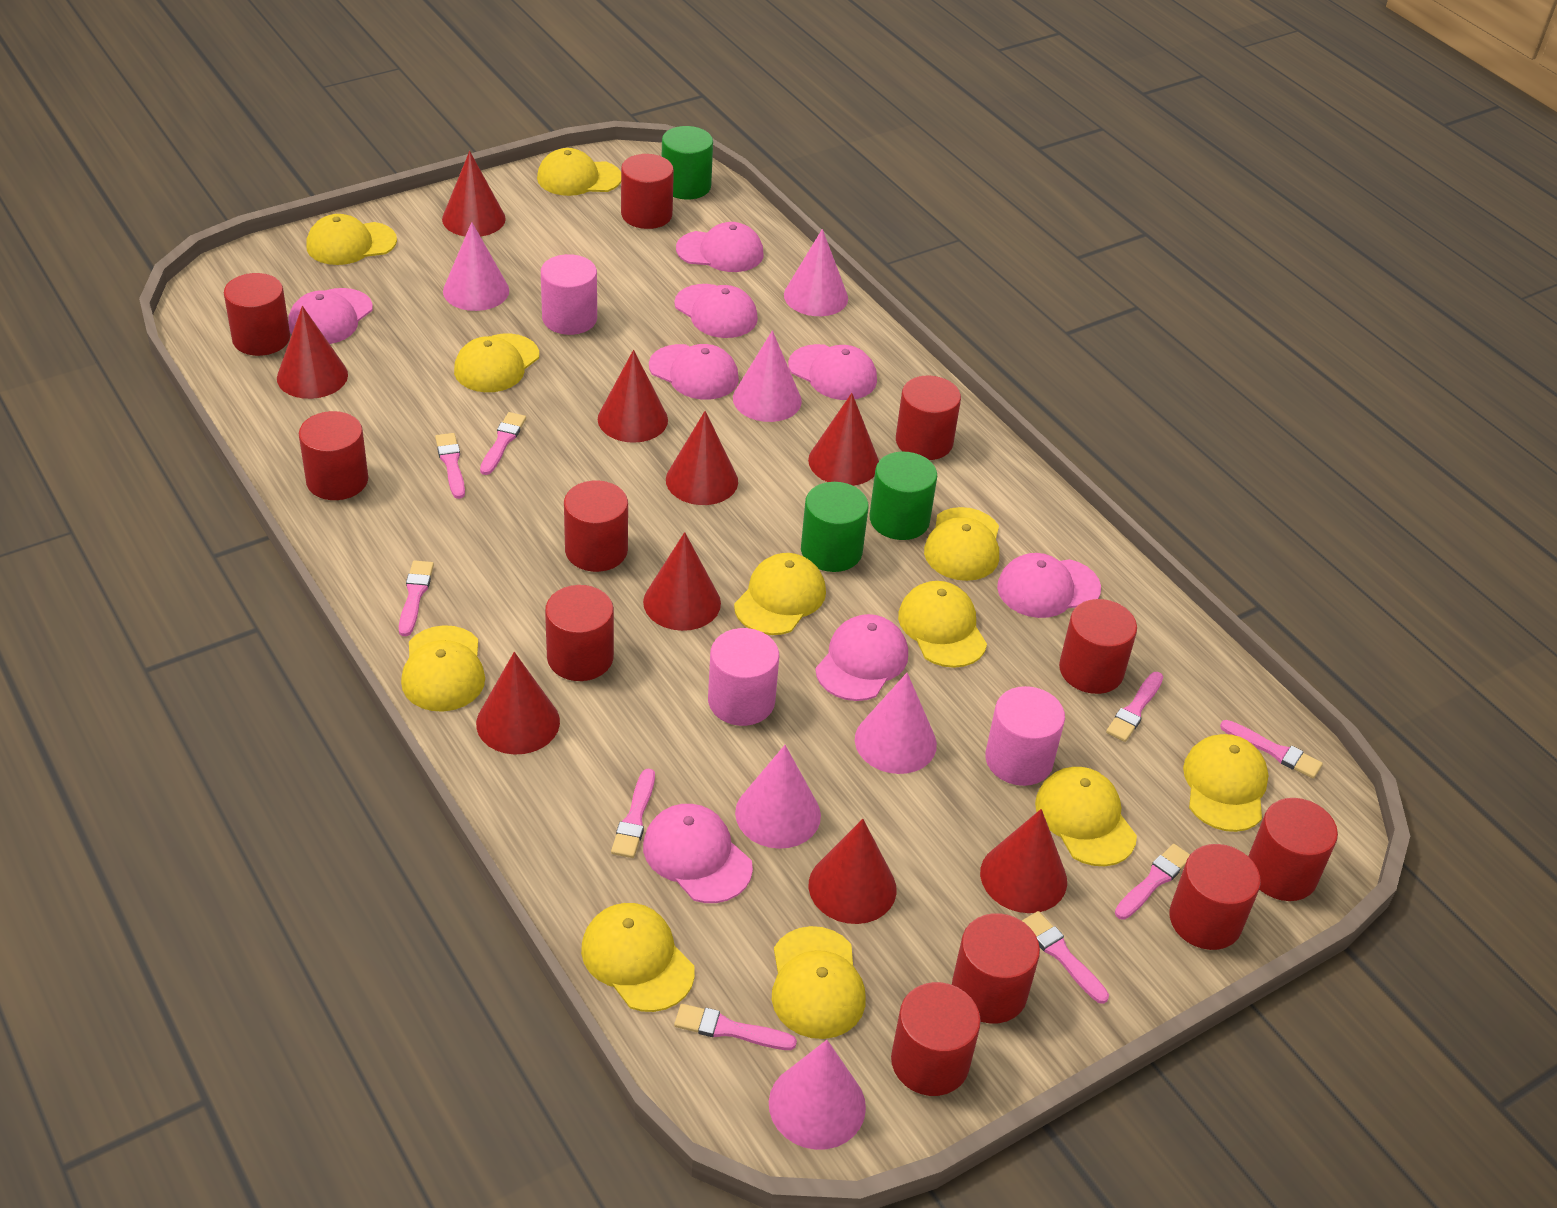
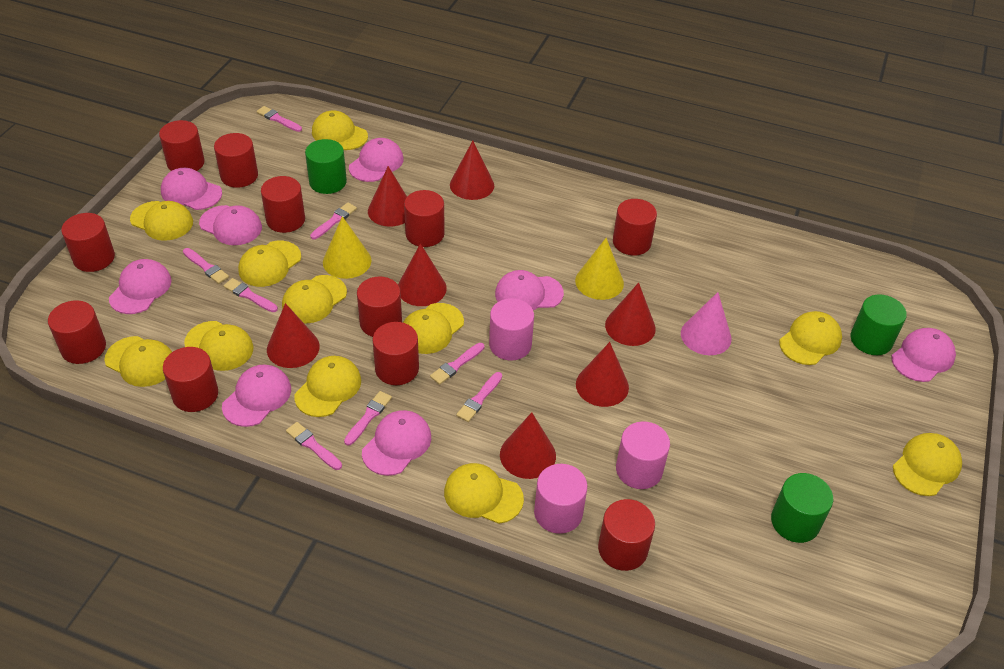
pink brush: [399,560,434,636] [435,433,465,499] [480,412,526,475] [611,769,655,858] [674,1004,797,1050] [1022,911,1109,1004] [1106,672,1163,742] [1115,844,1190,920] [1220,720,1323,779] = 9 -> [183,248,229,284] [223,278,278,312] [256,106,302,132] [286,422,342,470] [310,202,357,239] [344,391,392,446] [430,343,485,385] [456,372,502,422] = 8
pink cone: [443,222,509,311] [733,330,802,422] [735,745,821,849] [769,1040,866,1150] [784,229,848,316] [855,673,937,774] = 6 -> [681,292,732,355] = 1
red cone: [277,306,348,399] [442,151,506,237] [476,652,560,755] [598,350,668,443] [643,532,721,631] [666,411,738,505] [808,393,879,486] [809,819,897,924] [980,809,1067,913] = 9 -> [267,303,320,368] [368,166,407,227] [398,243,447,306] [450,141,494,200] [500,412,556,479] [576,342,629,407] [605,283,656,346] = 7
yellow cone: none = 0 -> [323,216,371,279] [575,238,624,300] = 2

